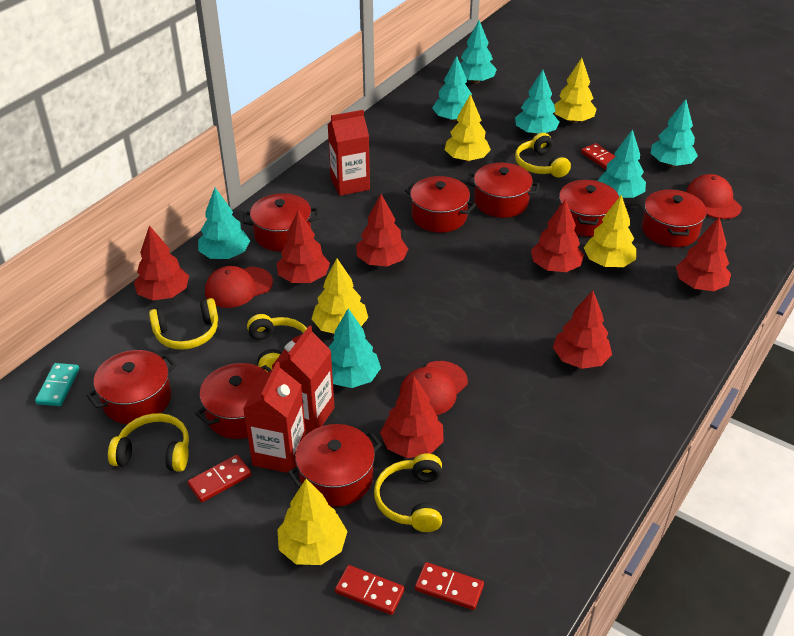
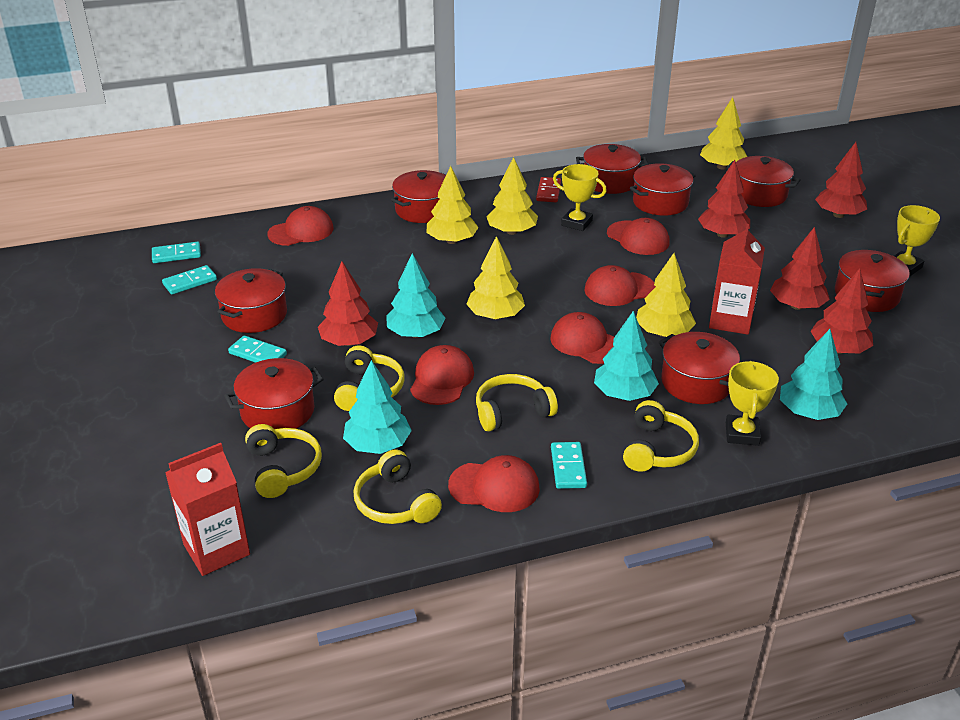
red cap: [205,266,273,308] [399,361,468,415] [686,174,742,219] = 3 -> [267,206,333,246] [410,345,474,405] [448,455,540,512] [551,312,614,364] [585,265,656,306] [607,218,670,255] = 6
red carton: [243,362,306,473] [272,325,334,433] [328,110,370,196] = 3 -> [165,443,250,576] [709,224,765,335] = 2
red domino: [188,455,251,502] [335,565,405,615] [415,562,484,610] [581,143,616,170] = 4 -> [536,177,561,202] = 1
red tree: [134,225,189,301] [277,210,330,283] [357,194,408,266] [380,375,444,458] [531,199,584,272] [553,290,612,369] [676,217,731,291] = 7 -> [318,261,378,346] [698,160,750,238] [770,227,830,310] [811,268,873,354] [815,142,867,218] = 5
turquoise domino: [35,363,79,406] = 1 -> [152,242,201,263] [162,265,217,294] [228,335,287,363] [551,442,587,489] = 4
turquoise tree: [198,188,250,259] [328,308,381,388] [432,56,472,122] [460,20,497,84] [515,69,559,136] [597,129,646,198] [651,99,698,167] = 7 -> [343,360,412,454] [386,253,445,338] [594,311,659,401] [780,329,847,420] = 4
yellow trophy: none = 0 -> [553,164,607,231] [726,361,779,446] [894,205,940,277] = 3

